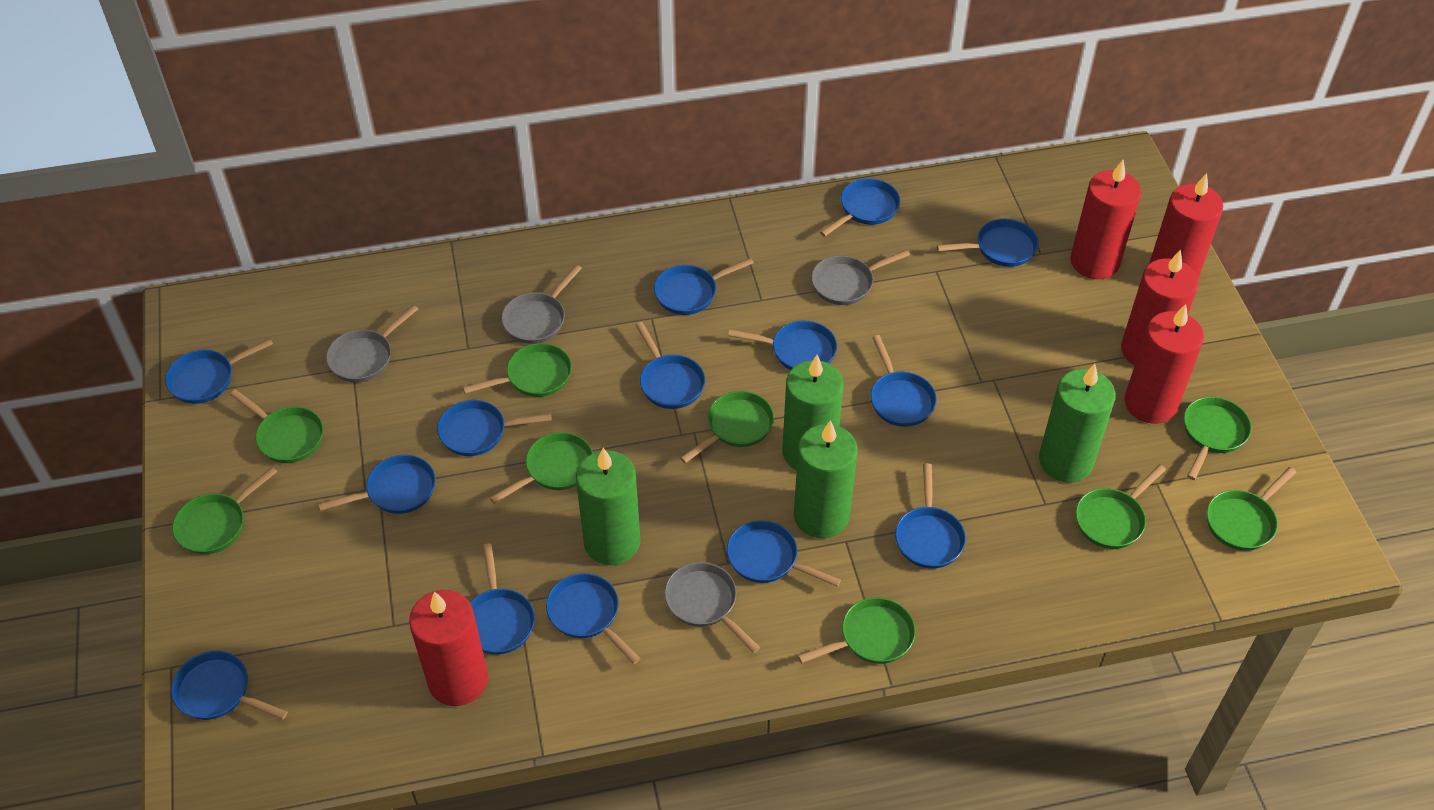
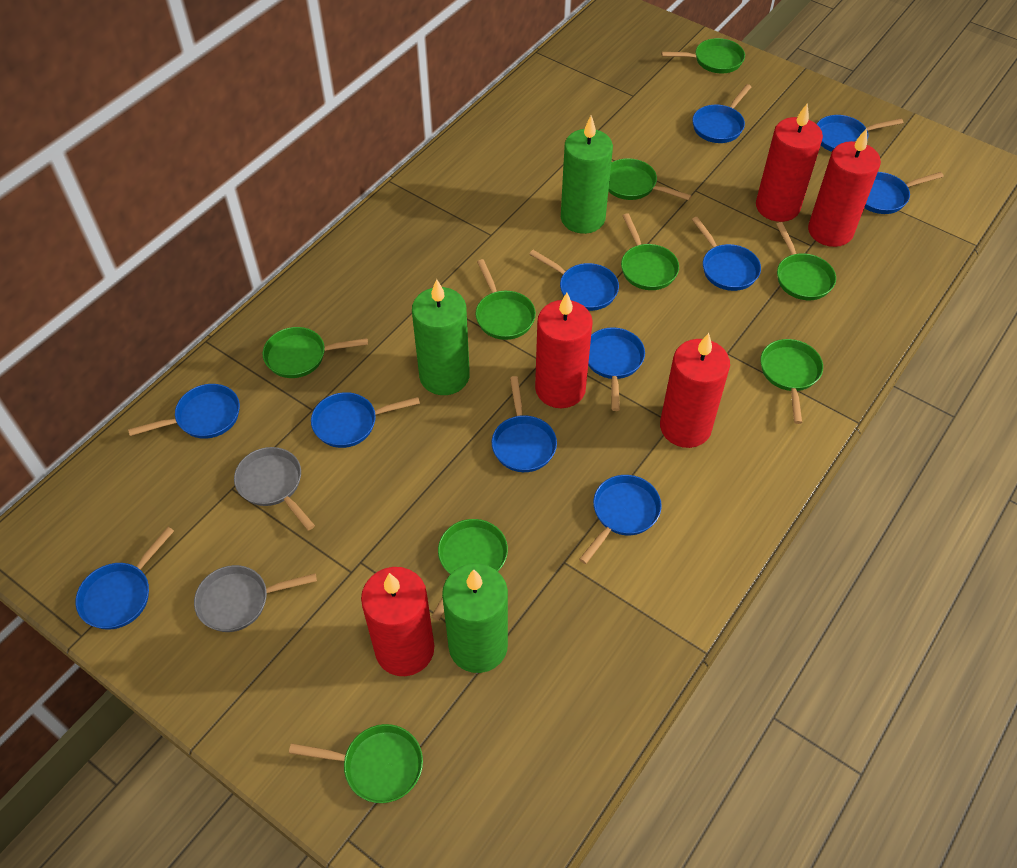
blue pan: [165,338,273,404] [171,651,288,720] [318,455,436,514] [437,400,552,456] [470,543,535,655] [546,573,641,664] [636,322,705,409] [654,258,754,315] [727,520,841,587] [728,321,837,370] [820,178,900,237] [871,335,937,427] [895,463,966,569] [937,219,1039,267] = 14 -> [76,527,174,630] [128,384,240,439] [311,392,420,448] [492,376,557,472] [529,250,619,311] [579,475,662,564] [588,327,645,411] [692,84,751,143] [692,217,761,291] [817,115,903,152] [864,172,944,214] = 11
green candle: [576,448,641,565] [782,355,843,470] [794,420,857,538] [1039,364,1116,483] = 4 -> [412,279,470,395] [442,563,508,673] [561,116,613,234] = 3
grey pan: [326,305,418,383] [501,265,582,344] [664,562,760,653] [811,249,910,305] = 4 -> [194,565,317,632] [234,447,315,531] = 2

